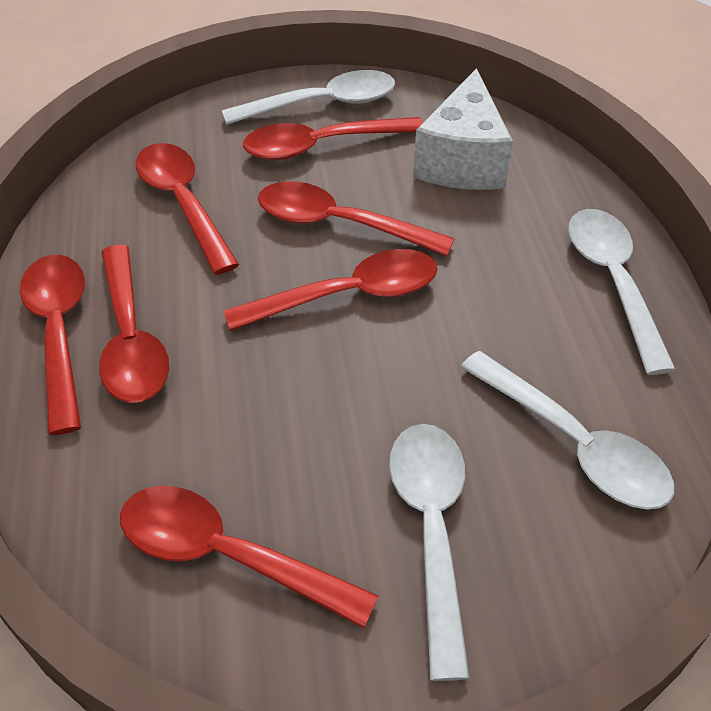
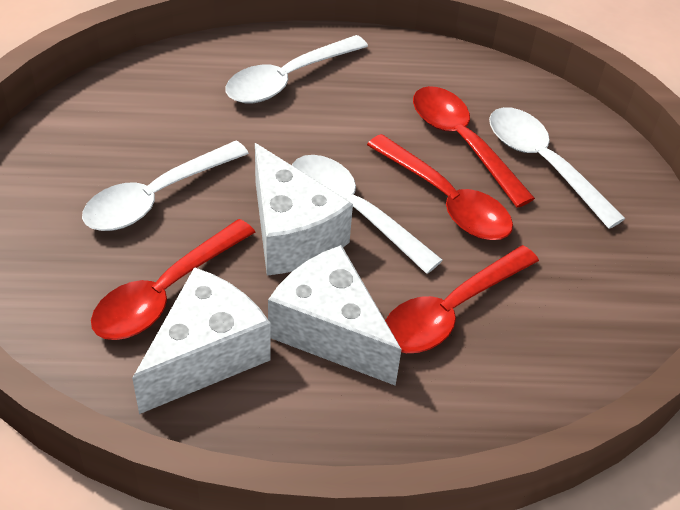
red spoon: [20,255,85,435] [99,245,169,403] [120,486,379,628] [136,143,239,275] [223,249,438,331] [243,117,423,160] [258,181,455,256] = 7 -> [91,219,255,340] [367,134,513,240] [385,245,539,353] [413,86,535,208] = 4
white cheese: [413,68,513,190] = 1 -> [132,267,271,414] [255,143,353,276] [268,245,402,386] = 3

